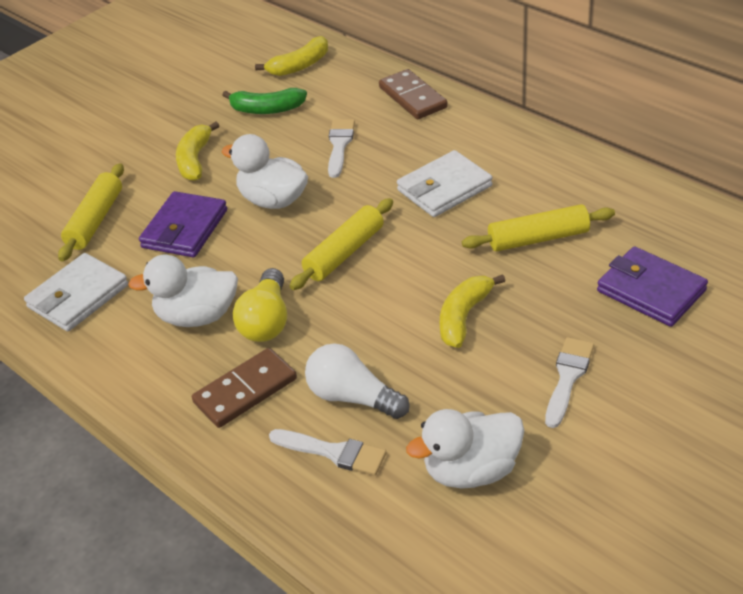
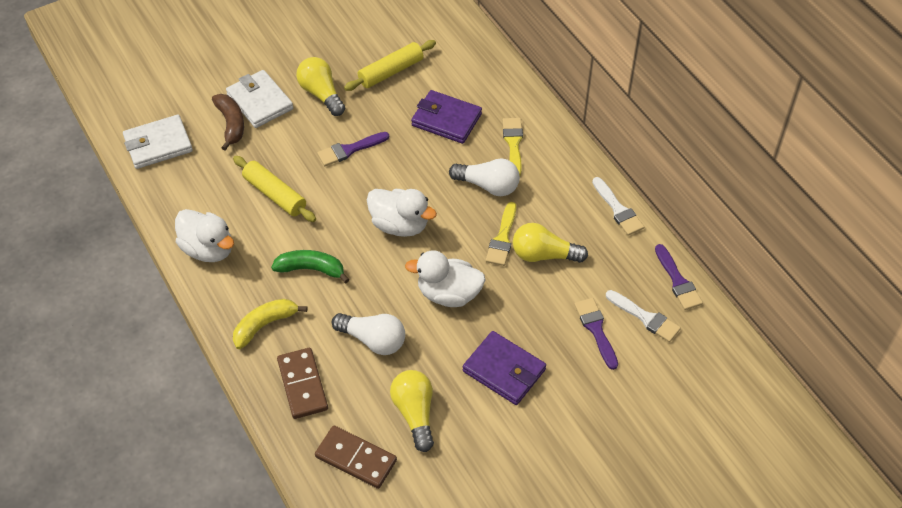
brown banana: none = 0 -> [212,94,244,151] = 1
purple brush: none = 0 -> [317,132,389,166] [574,298,618,370] [655,244,703,310] = 3
white brush: [269,429,386,476] [328,119,355,178] [545,337,594,428] = 3 -> [592,177,644,236] [606,290,681,342] = 2
white light bulb: [305,343,410,419] = 1 -> [332,313,405,355] [449,158,520,196] = 2
yellow banana: [176,121,219,181] [255,36,328,76] [440,274,505,348] = 3 -> [233,299,307,349] = 1
yellow brush: none = 0 -> [486,202,516,266] [502,118,523,176] = 2
yellow light bulb: [233,268,287,342] = 1 -> [296,57,345,116] [390,370,434,452] [513,223,588,263] = 3
yellow rolling pin: [58,163,124,261] [290,198,393,290] [462,204,615,251] = 3 -> [233,156,316,222] [344,40,436,91] = 2

